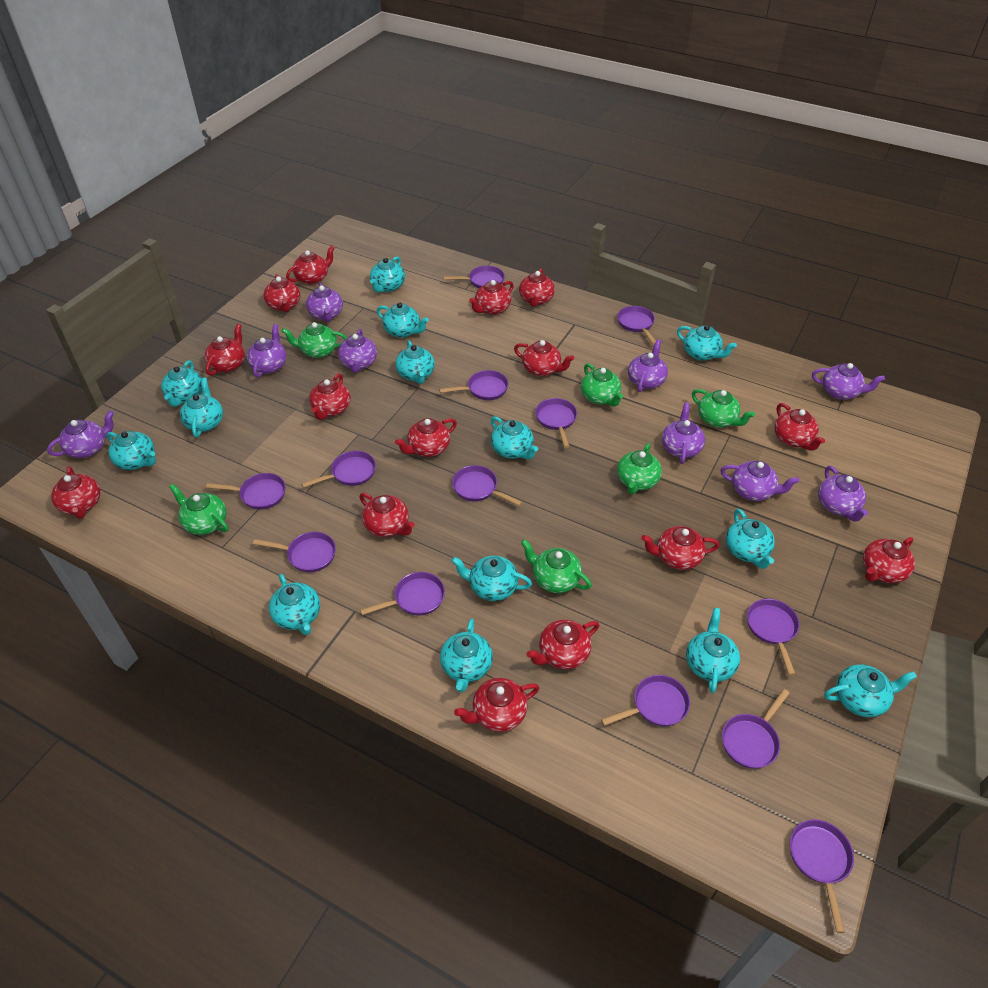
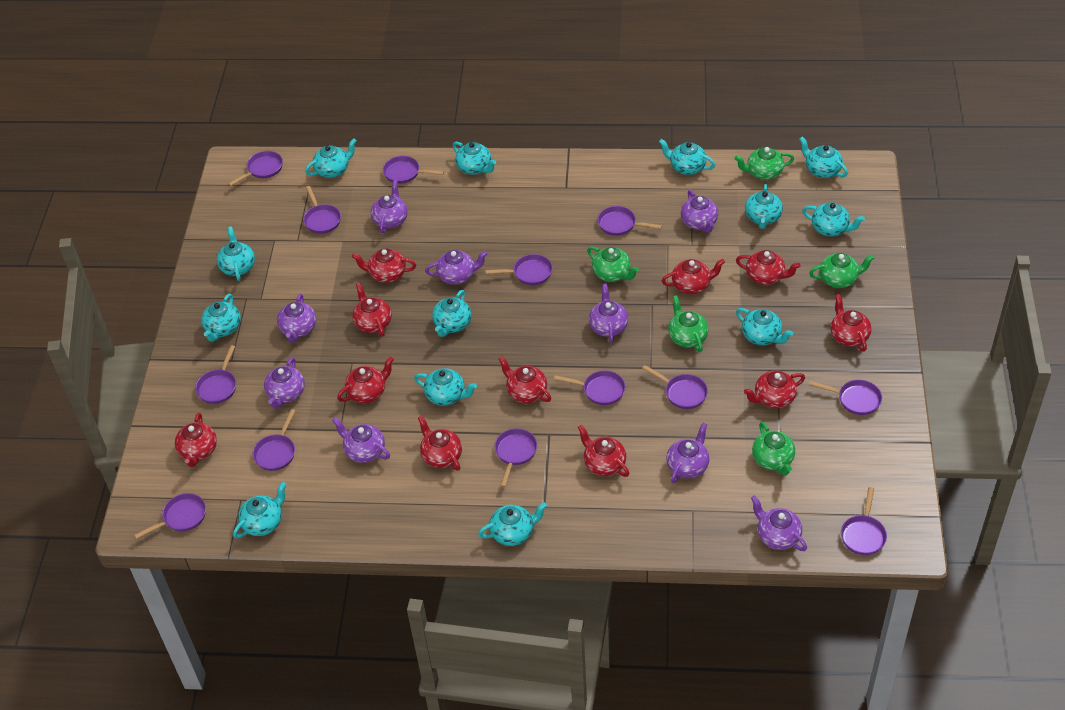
green teapot: [169,484,228,535] [281,322,347,358] [521,539,592,593] [581,363,623,407] [617,443,662,494] [692,389,755,427] = 6 -> [587,246,639,282] [668,295,708,352] [734,147,794,180] [752,422,795,476] [809,253,875,288] = 5
red teapot: [51,466,100,519] [204,324,245,376] [263,274,300,312] [286,246,335,284] [309,373,351,420] [359,493,415,537] [395,418,457,457] [454,678,539,732] [469,280,514,315] [514,340,574,376] [519,268,555,307] [527,620,599,669] [641,526,719,570] [774,403,825,451] [863,537,915,583] = 15 -> [175,413,217,467] [337,357,394,403] [352,249,416,283] [352,283,392,337] [418,415,462,471] [499,356,551,403] [578,425,629,477] [662,259,725,294] [736,250,800,285] [744,371,805,408] [831,294,872,352] = 11
turquoise teapot: [106,431,156,470] [161,360,202,407] [180,378,223,437] [269,574,320,635] [370,256,405,293] [377,302,429,338] [395,340,435,384] [440,619,493,692] [451,556,532,601] [491,416,538,459] [677,325,737,361] [686,608,740,693] [726,509,775,569] [824,664,917,717] = 14 -> [201,294,241,342] [217,226,255,281] [233,482,287,538] [305,138,357,178] [414,368,477,406] [432,290,471,337] [452,142,496,175] [478,502,547,546] [659,139,715,175] [736,308,793,345] [745,184,783,229] [799,136,848,178] [802,202,865,236] = 13

